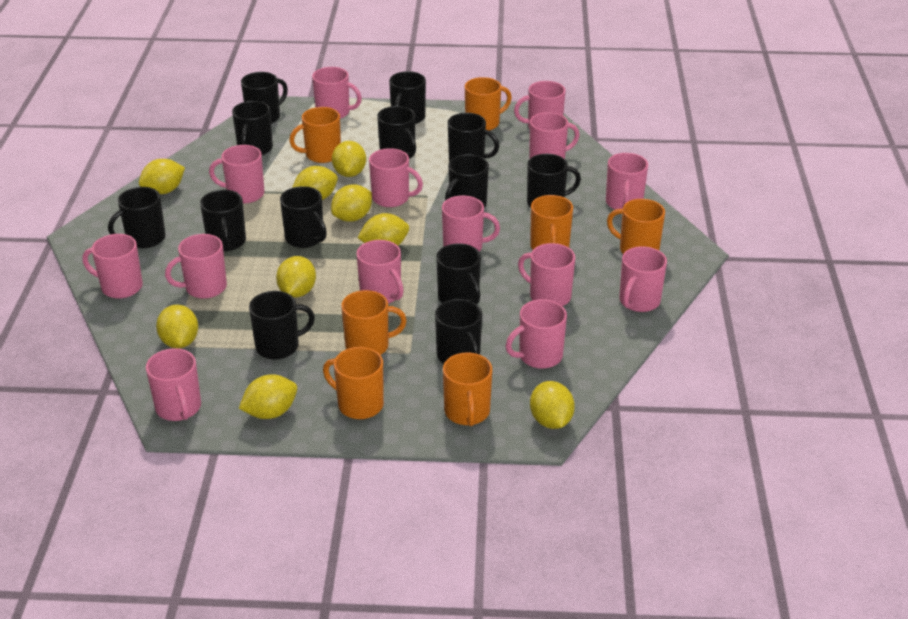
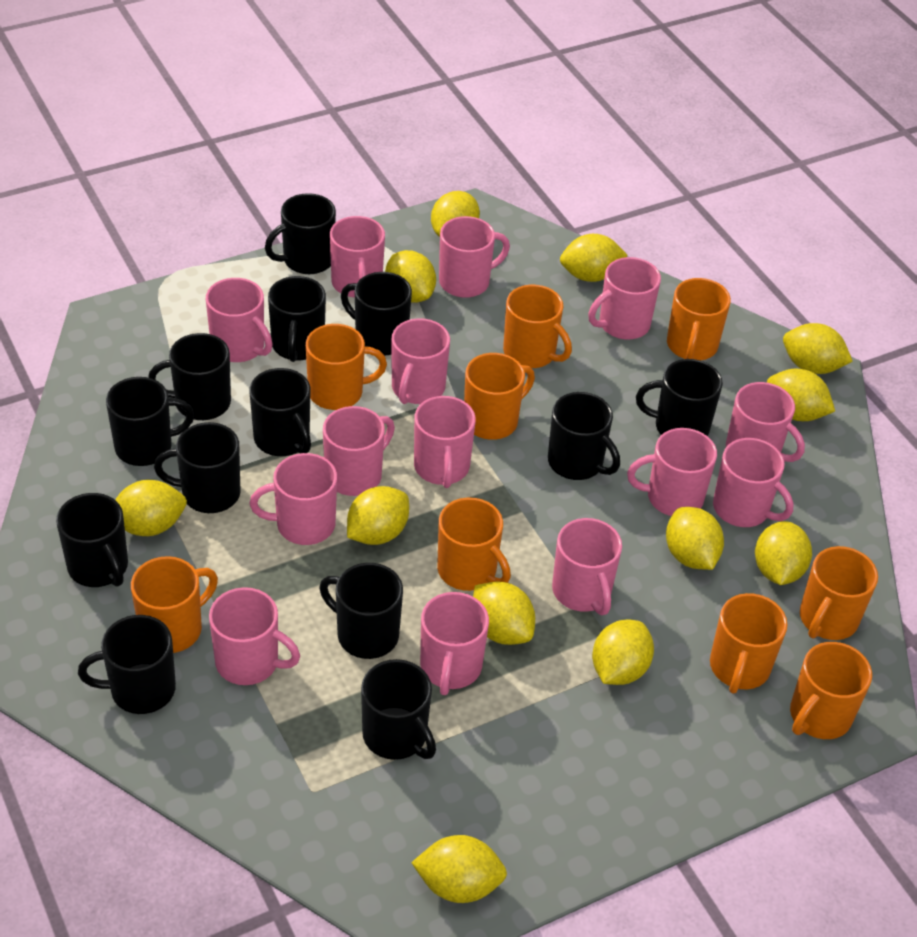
orange mug: [289,107,341,163] [323,347,384,419] [341,290,407,355] [443,353,492,426] [465,77,512,131] [530,195,573,250] [607,199,665,254] = 7 -> [131,556,218,653] [306,324,387,410] [437,497,511,591] [464,353,535,440] [503,285,572,368] [667,278,731,360] [710,593,788,694] [790,642,872,739] [800,546,878,640] = 9
yellow lemon: [139,159,185,194] [156,305,198,348] [239,374,297,419] [276,256,316,298] [292,166,338,200] [331,185,372,222] [332,141,366,177] [357,213,409,246] [530,381,575,429] = 9 -> [115,480,187,536] [347,486,409,545] [385,250,436,303] [412,835,507,903] [431,191,480,237] [473,581,535,645] [560,234,628,282] [592,620,654,685] [666,507,724,570] [755,521,812,585] [767,369,835,421] [783,323,853,374] = 12

